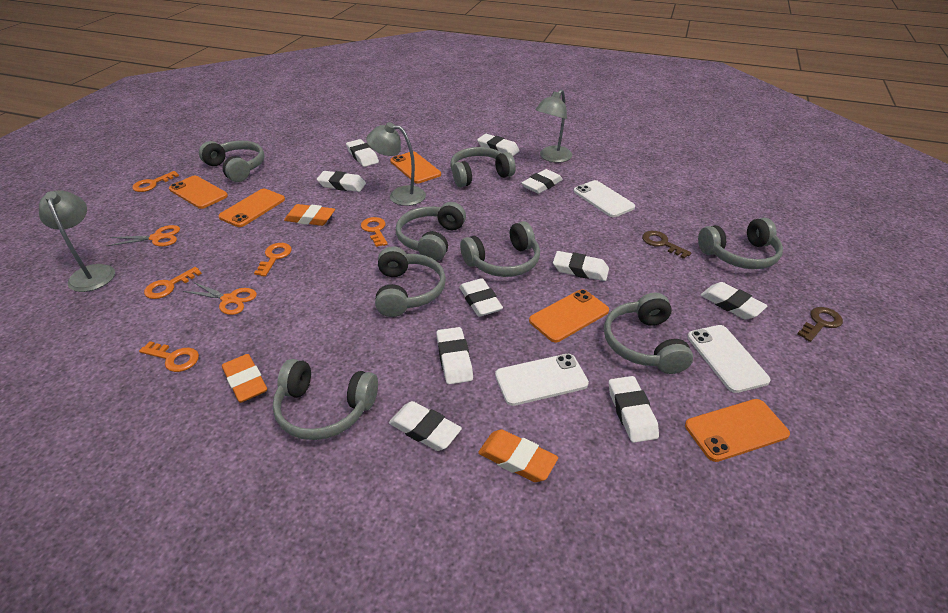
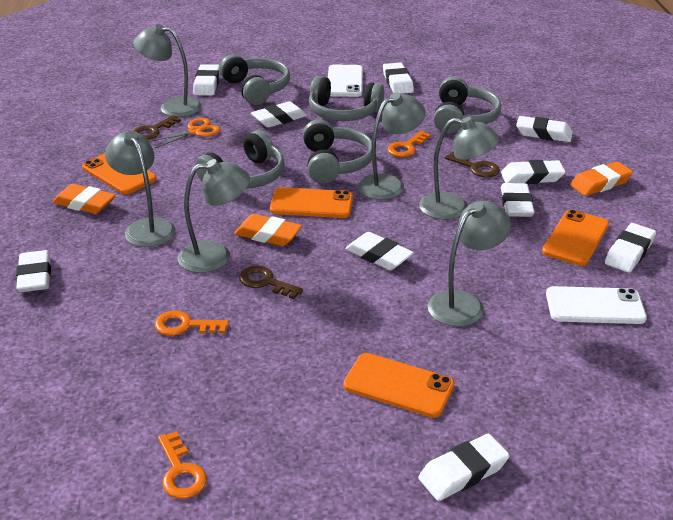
brown key: [642,231,691,259] [797,307,843,342] = 2 -> [133,115,181,140] [239,266,303,299] [445,152,500,177] = 3
grey headphones: [199,141,265,182] [273,359,378,440] [375,246,446,317] [396,202,466,261] [450,147,516,187] [460,221,540,277] [604,293,693,374] [698,218,783,269] = 8 -> [195,130,285,189] [219,54,290,105] [303,119,372,184] [309,76,384,121] [433,77,501,133] = 5
grey lamp: [39,190,115,292] [366,122,426,206] [535,89,572,163] = 3 -> [105,131,176,247] [133,24,202,117] [178,159,250,273] [357,93,426,200] [419,117,499,220] [428,201,511,327] = 6
orange key: [132,171,179,192] [139,341,199,372] [144,267,202,299] [254,243,292,276] [361,217,388,247] = 5 -> [155,311,229,336] [158,431,207,499] [388,131,431,157] = 3
orange phone: [169,176,228,209] [218,189,285,227] [390,151,441,183] [529,289,609,342] [685,399,790,462] = 5 -> [82,153,157,194] [270,187,353,218] [343,353,455,418] [542,210,609,266] = 4
orange scissors: [107,225,180,246] [183,282,257,315] = 2 -> [148,118,220,149] = 1
white phone: [495,354,589,406] [574,180,635,217] [687,325,771,393] = 3 -> [328,65,363,97] [546,286,647,324] = 2

